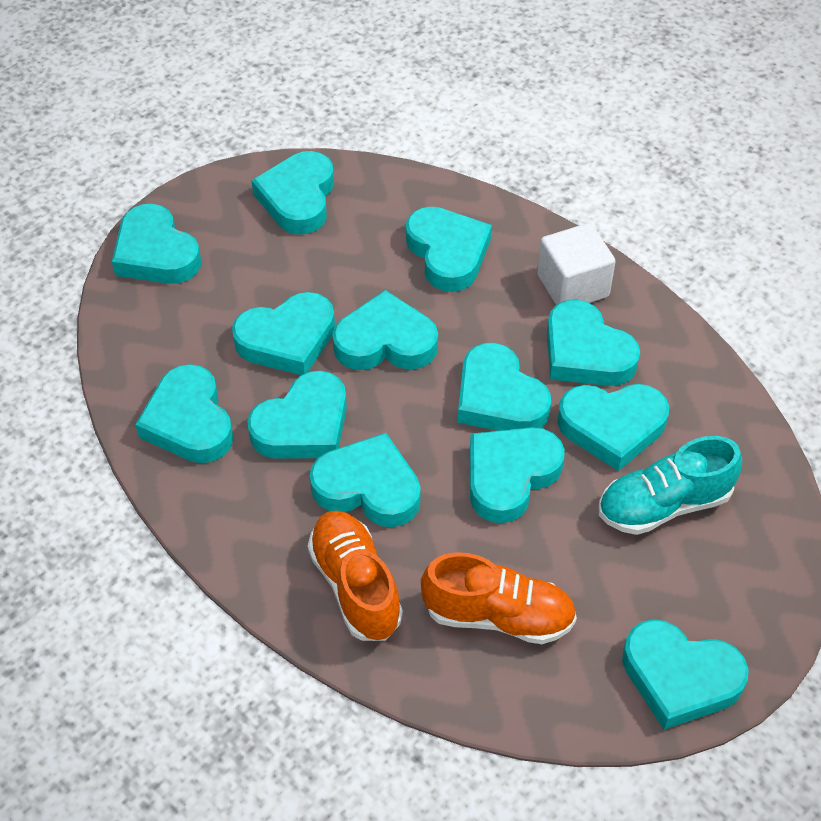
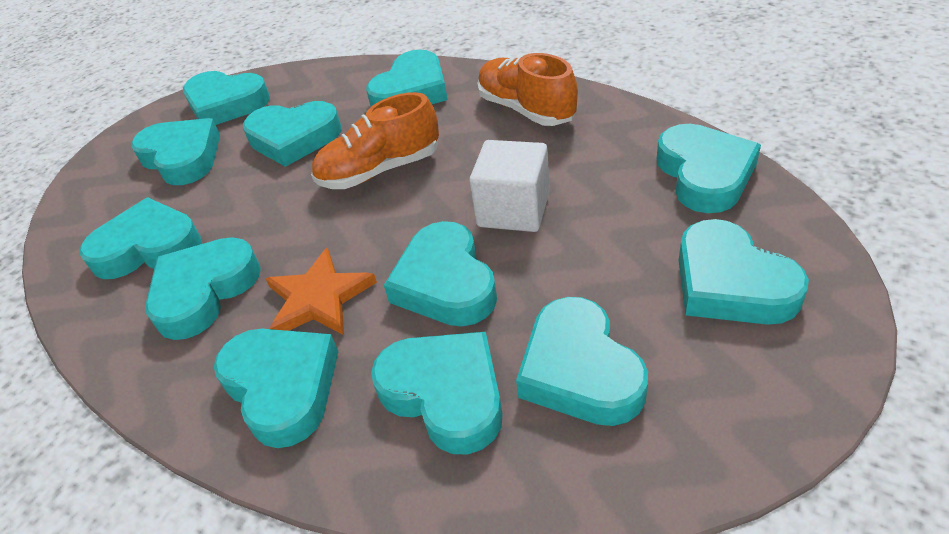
orange star: none = 0 -> [265,248,377,335] = 1
turquoise heart: [112,204,201,284] [135,364,233,463] [232,292,335,375] [247,371,347,459] [251,151,334,234] [309,433,421,527] [332,290,438,370] [406,207,492,292] [458,343,551,431] [470,427,565,523] [547,299,640,386] [557,384,669,471] [622,619,749,730] = 13 -> [80,198,201,279] [131,118,220,185] [145,238,261,340] [183,71,270,125] [214,329,339,448] [243,101,341,167] [366,50,448,107] [371,332,503,454] [384,221,497,327] [516,297,648,426] [657,124,761,213] [679,219,809,325] = 12
turquoise shoe: [599,436,742,535] = 1 -> none = 0

